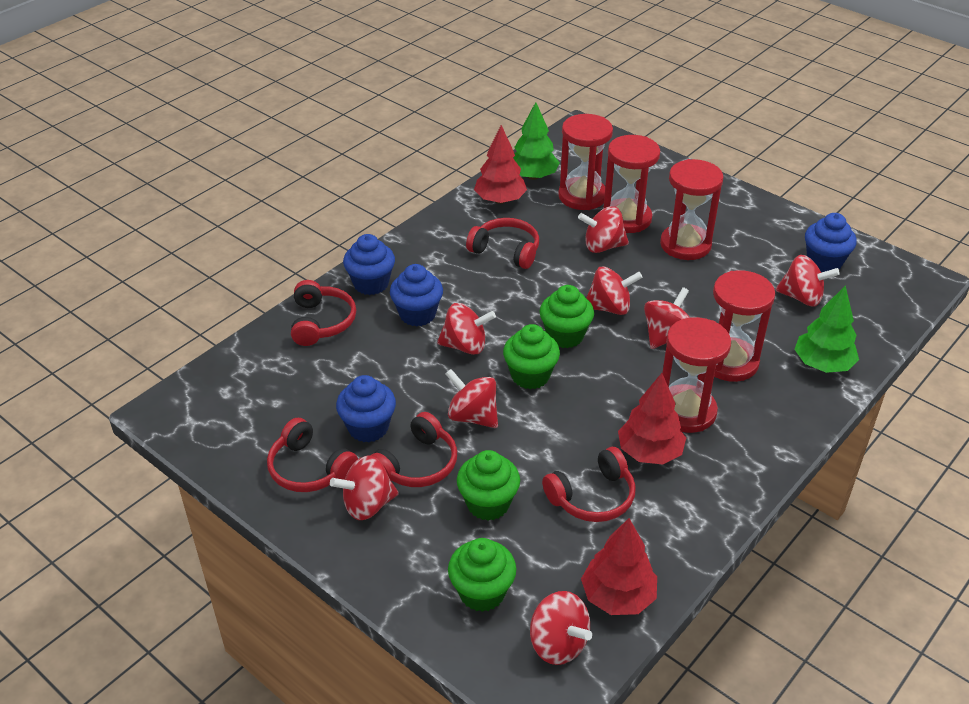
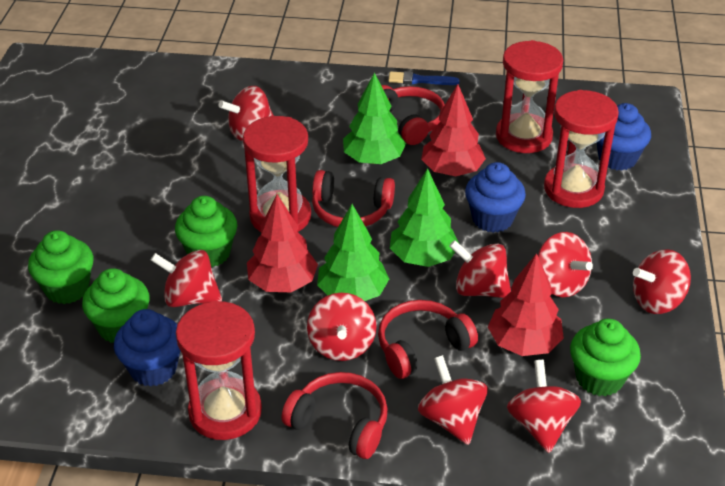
blue brush: none = 0 -> [388,71,460,85] = 1
blue cupcake: [336,375,396,442] [343,234,395,295] [390,264,443,327] [805,213,857,272] = 4 -> [114,309,181,387] [465,162,526,233] [597,103,651,171] = 3
green tree: [513,102,560,180] [794,285,859,373] = 2 -> [317,204,389,301] [343,72,406,164] [390,168,459,267] = 3
red headphones: [267,418,358,492] [291,280,356,346] [371,412,457,487] [466,218,539,269] [542,447,636,522] = 5 -> [281,372,388,459] [312,170,395,227] [378,300,478,379] [381,85,445,145] = 4
red hourglass: [558,114,613,210] [603,135,660,233] [660,159,723,260] [662,317,731,433] [713,270,775,382] = 5 -> [176,301,262,440] [243,116,311,232] [496,40,563,153] [544,90,619,208] = 4

